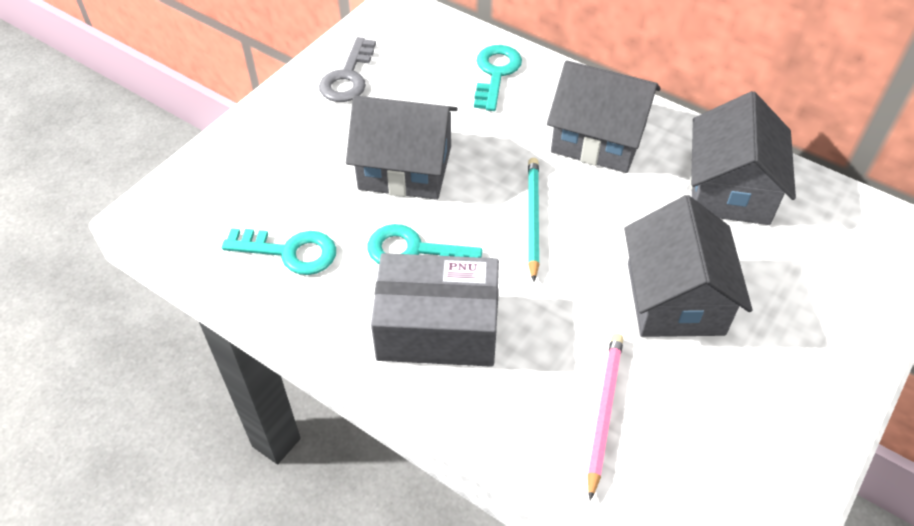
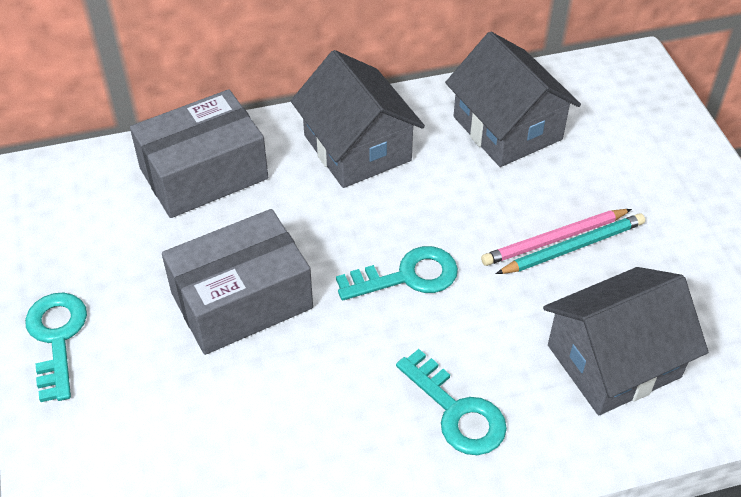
grey box: [371,253,499,367] = 1 -> [130,89,268,218] [162,209,313,355] = 2
grey house: [346,95,458,200] [547,60,661,173] [624,195,752,337] [690,91,796,225] = 4 -> [291,50,425,188] [445,31,581,167] [543,267,708,415] = 3
grey key: [319,37,376,102] = 1 -> none = 0

